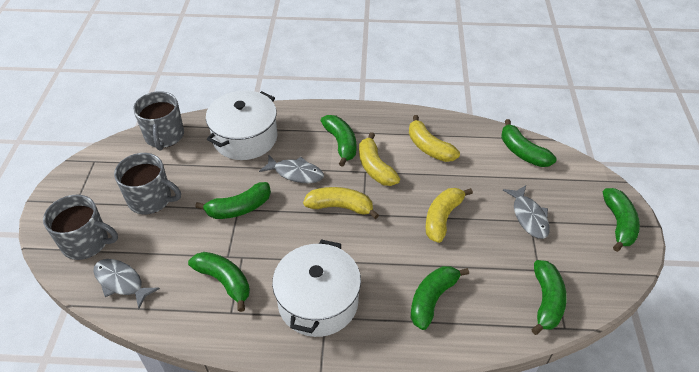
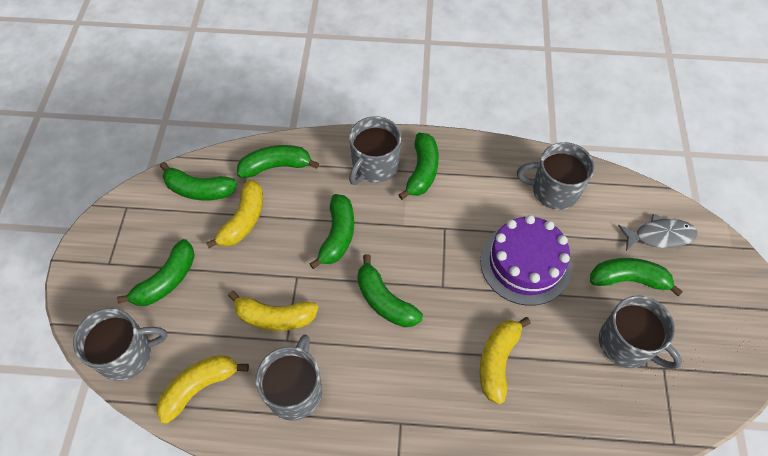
grey fish: [93,259,160,309] [259,155,324,183] [503,185,550,239] = 3 -> [618,214,697,251] = 1
grey mug: [43,194,118,260] [114,153,181,215] [133,91,184,150] = 3 -> [73,308,167,381] [256,334,322,421] [349,116,401,185] [517,142,595,210] [599,296,682,369] = 5
purple cake: none = 0 -> [480,215,572,306] = 1
white pot: [206,90,277,160] [272,239,361,337] = 2 -> none = 0

